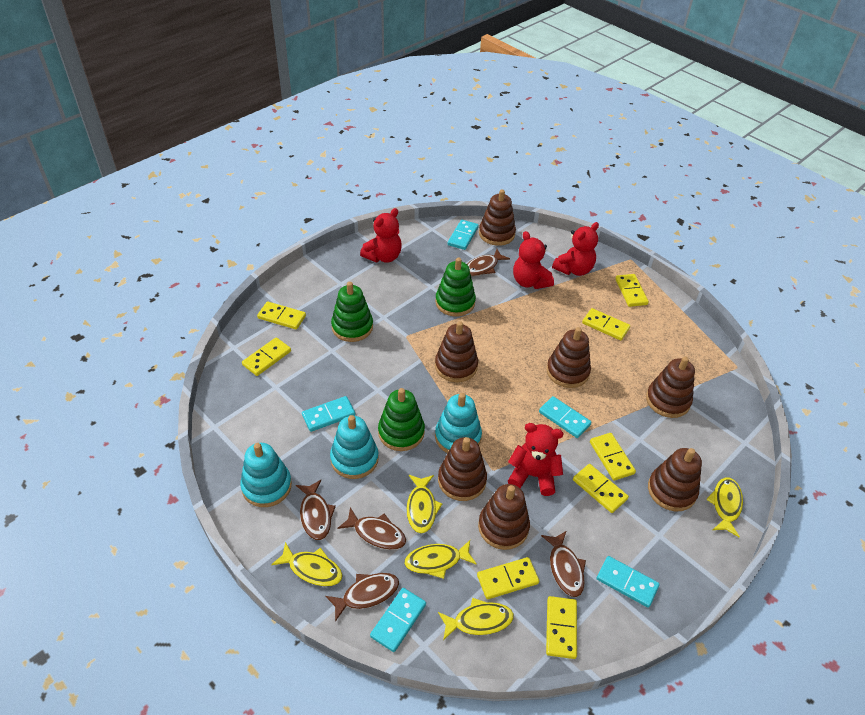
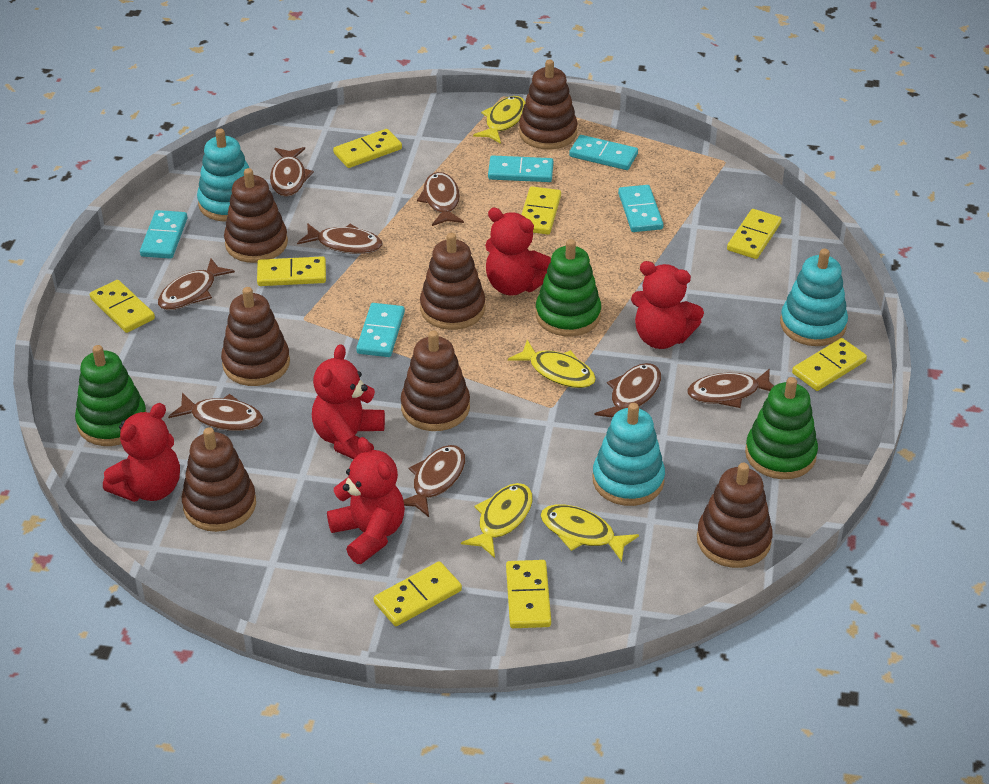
brown fish: [296,480,336,540] [325,573,399,622] [337,507,406,550] [467,249,510,276] [541,531,586,597] = 5 -> [158,258,235,310] [168,393,263,431] [270,147,314,197] [297,223,383,254] [403,445,465,517] [417,172,464,226] [594,363,661,418] [687,368,774,408] = 8
red teddy bear: [360,208,402,263] [508,423,564,496] [513,231,554,289] [552,222,599,276] = 4 -> [103,403,180,502] [312,344,385,459] [327,437,405,564] [485,208,551,296] [631,261,704,349] = 5
yellow fish: [271,542,343,586] [404,540,477,579] [407,475,442,533] [438,598,514,640] [706,477,743,537] = 5 -> [461,483,533,558] [473,96,526,144] [508,340,596,388] [540,504,639,561] = 4

